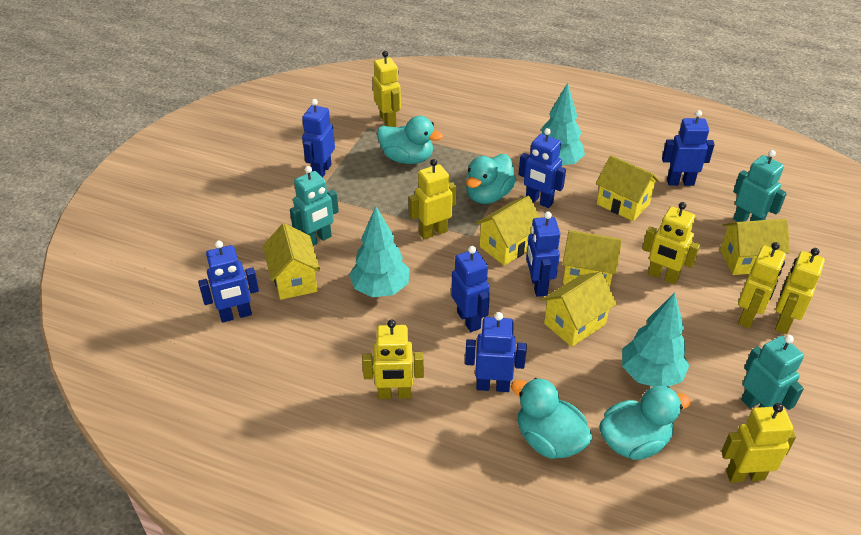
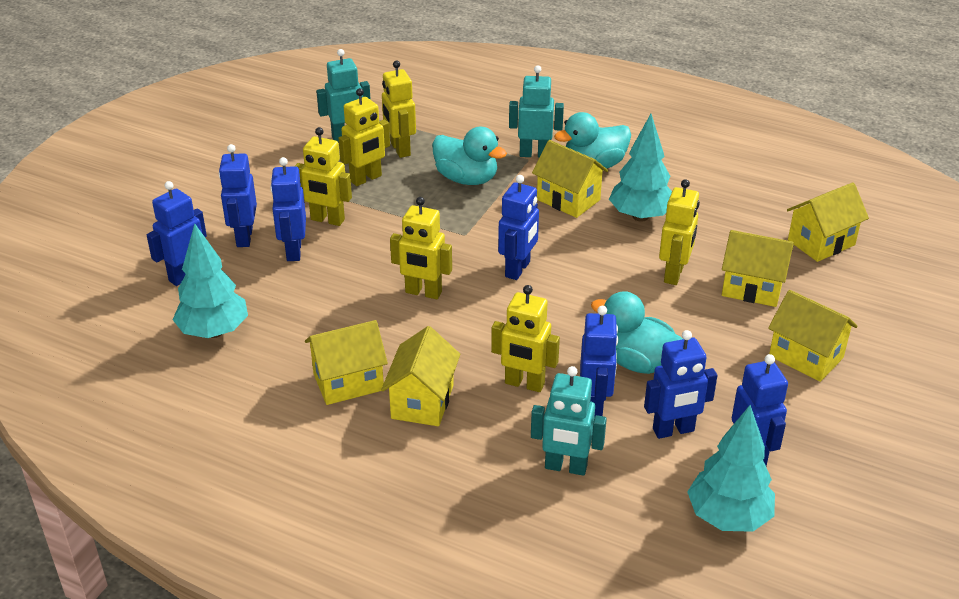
turquoise duck: [377,116,443,164] [466,154,516,204] [511,378,593,459] [599,386,691,460] = 4 -> [432,127,507,185] [554,112,631,169] [591,291,683,374] = 3
yellow robot: [362,319,424,399] [373,51,401,127] [409,159,456,239] [642,202,700,284] [721,403,796,483] [738,242,786,328] [775,248,825,334] = 7 -> [295,127,352,226] [339,88,390,186] [382,60,416,158] [390,197,452,299] [491,285,560,392] [659,179,700,285] = 6

